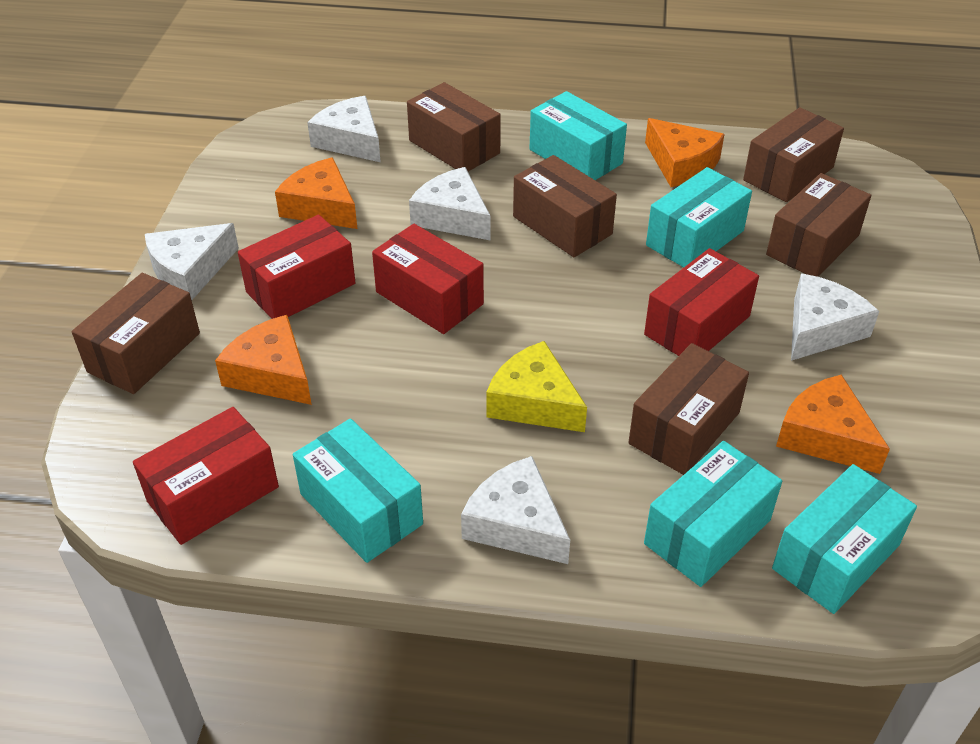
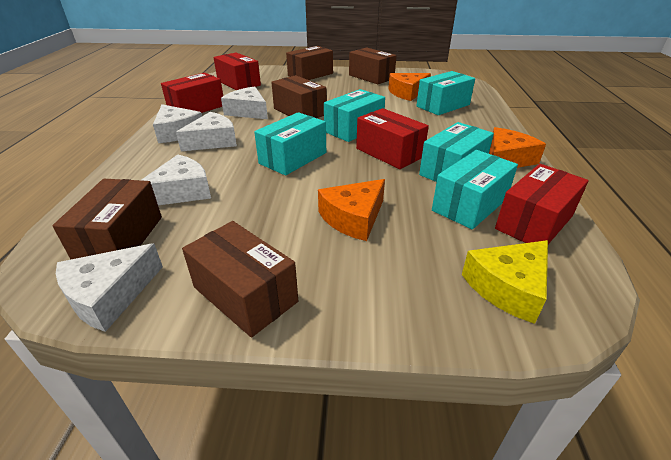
brown box: [72,273,200,394] [407,82,501,171] [513,155,617,257] [628,343,749,475] [743,107,844,202] [766,173,871,277] = 6 -> [52,179,162,259] [182,221,298,338] [271,75,327,118] [286,46,333,80] [349,48,396,84] = 5
orange cheese: [215,315,312,405] [275,157,357,229] [645,118,724,187] [776,374,890,474] = 4 -> [318,179,385,241] [388,73,431,101] [489,127,546,168] = 3

